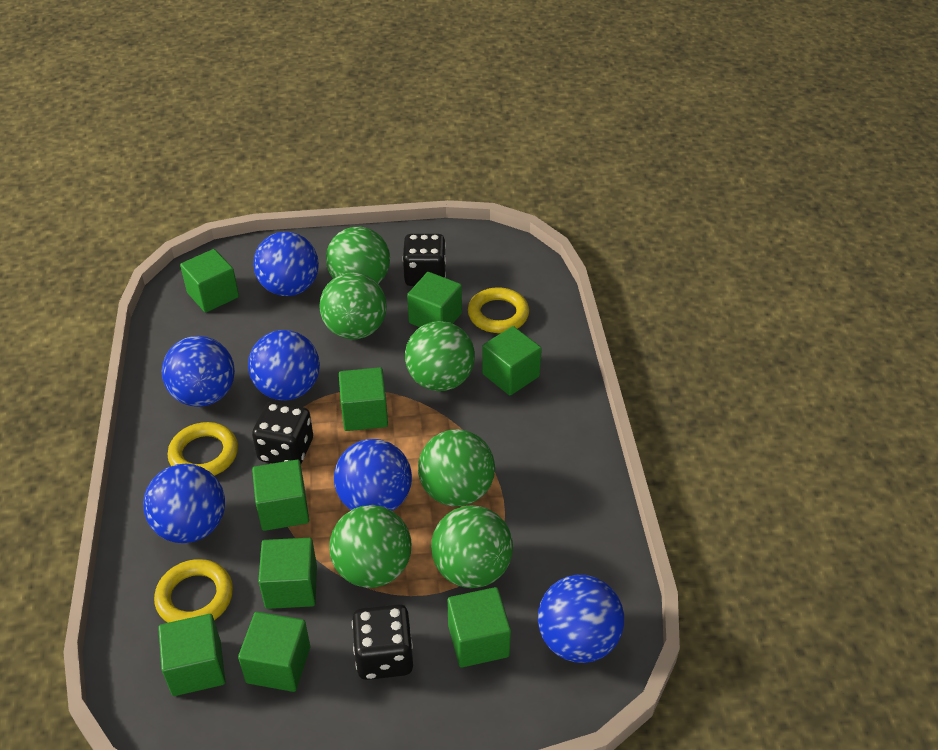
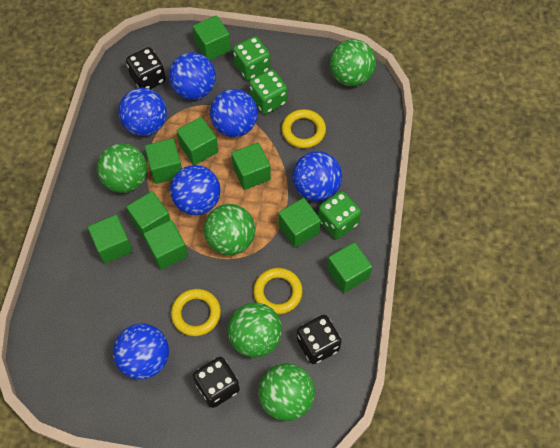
green ball: [319,272,387,340] [326,227,390,284] [329,505,411,588] [405,321,475,391] [418,429,495,506] [431,505,513,588] = 6 -> [97,143,147,193] [204,204,255,255] [228,303,282,358] [258,363,315,421] [330,39,376,86] = 5
green dice: none = 0 -> [233,36,270,80] [249,69,287,114] [318,191,361,239] = 3

